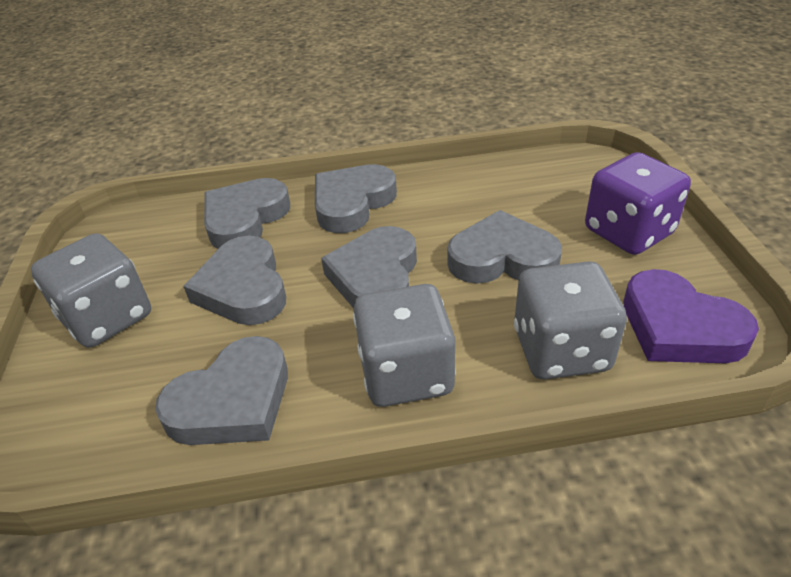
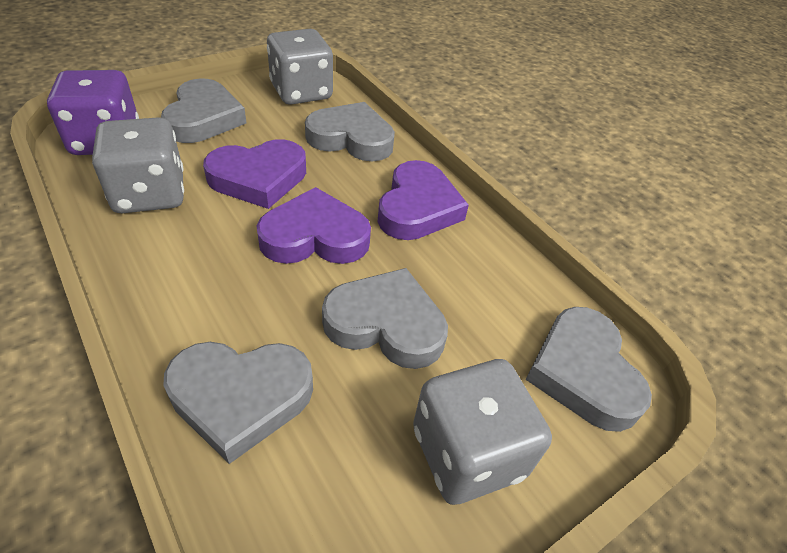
grey heart: [155,336,288,445] [183,236,286,325] [204,178,290,249] [315,164,397,233] [321,226,417,308] [447,210,562,284] = 6 -> [161,79,246,143] [163,342,313,464] [305,102,395,162] [322,268,448,369] [525,307,652,432] = 5
purple heart: [623,269,759,363] = 1 -> [203,139,306,209] [257,187,371,264] [378,160,469,240] = 3

